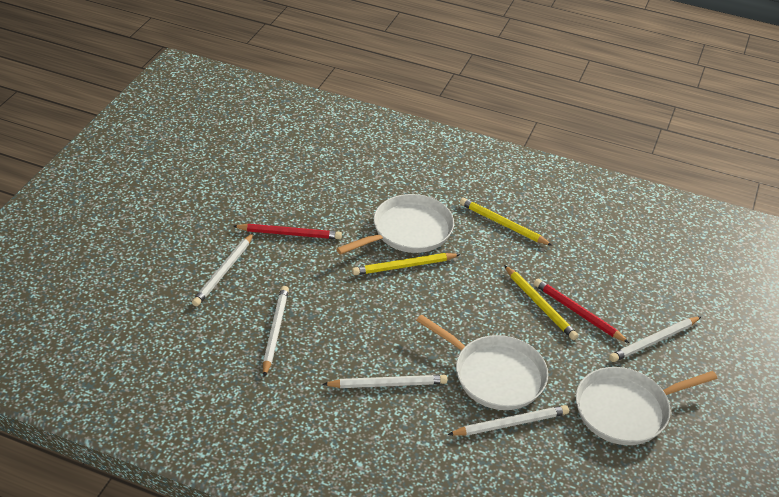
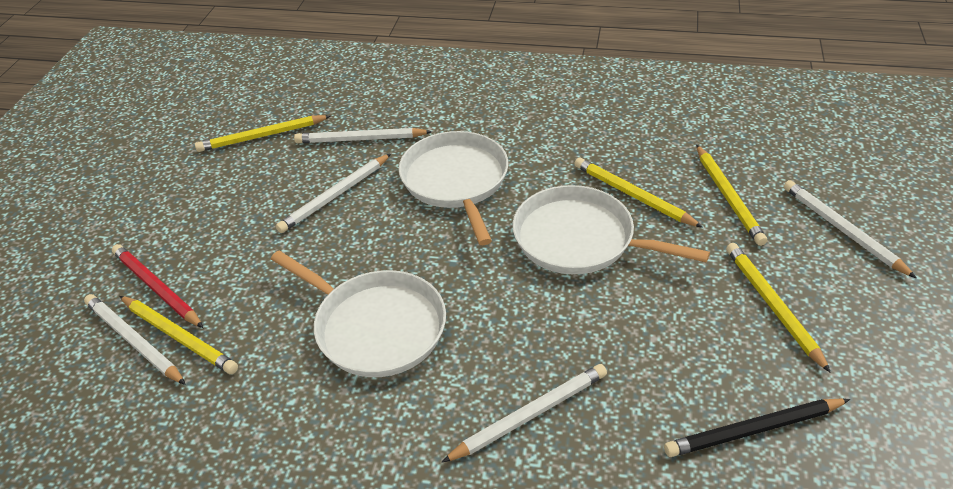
black pencil: none = 0 -> [664,399,850,457] = 1
red pencil: [233,224,342,239] [534,278,629,343] = 2 -> [112,244,203,328] = 1
yellow pencil: [352,253,461,275] [460,198,553,246] [504,265,578,340] = 3 -> [120,296,238,374] [195,115,331,152] [574,158,703,228] [696,145,767,246] [726,243,831,373] = 5

